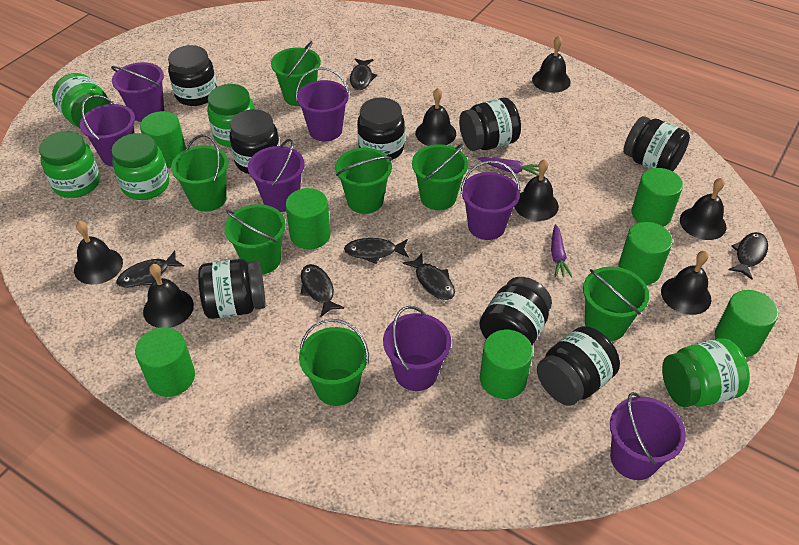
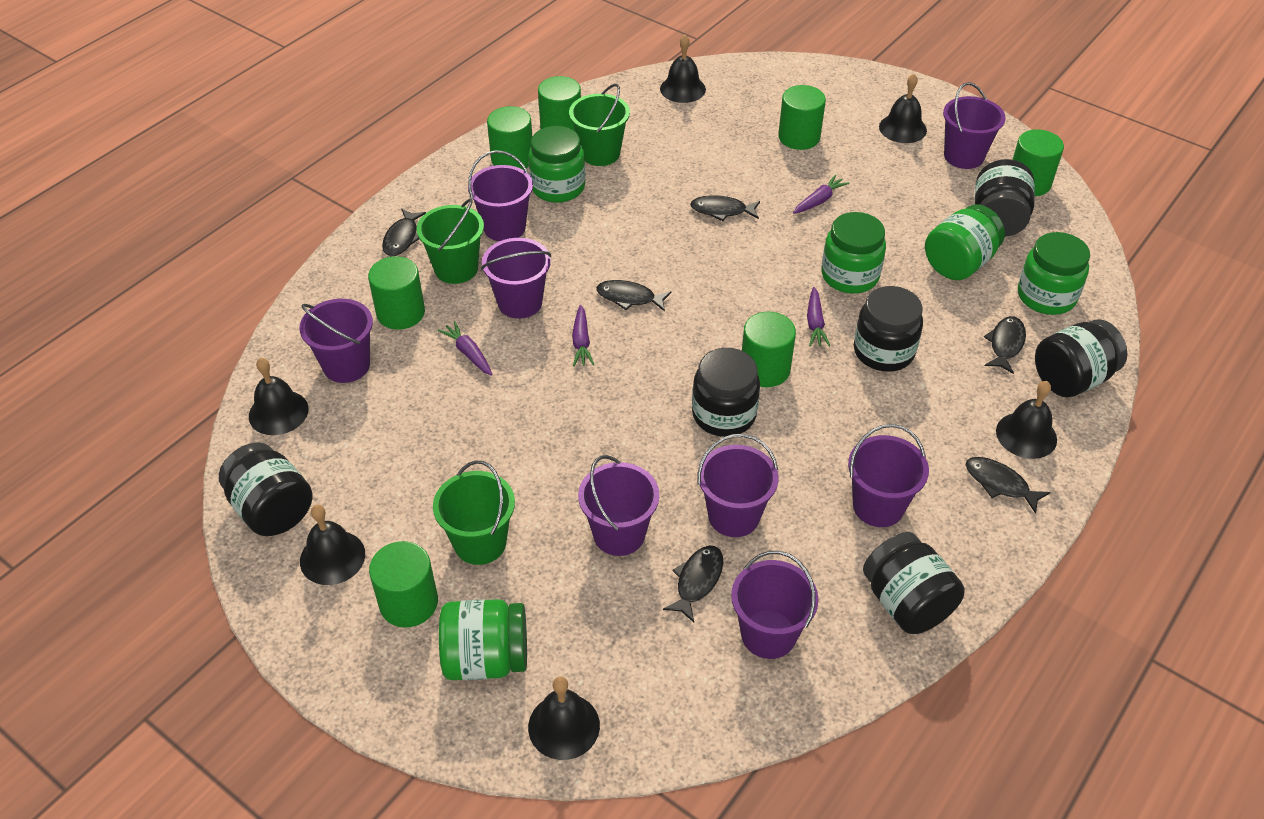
black bell: [74,221,123,285] [143,264,194,328] [416,88,456,146] [515,159,559,221] [532,36,571,93] [661,251,711,315] [680,178,726,240] = 7 -> [249,358,308,435] [300,505,365,585] [528,677,600,760] [660,35,706,103] [879,74,927,143] [996,381,1057,459] = 6
black jar: [168,45,217,106] [198,259,266,319] [230,109,280,174] [357,97,405,160] [459,97,521,151] [479,277,552,346] [537,326,620,406] [623,116,690,171] = 8 -> [219,442,313,536] [692,348,760,437] [854,286,923,372] [863,532,965,634] [974,159,1035,236] [1035,319,1127,397] = 6
green bucket: [171,134,229,212] [224,204,286,274] [271,41,321,106] [299,319,369,406] [335,148,392,214] [412,144,468,210] [583,267,649,341] = 7 -> [416,198,484,284] [433,460,515,565] [569,84,630,166] = 3
purple bucket: [80,95,135,167] [111,62,164,122] [248,139,304,212] [296,68,349,141] [383,306,451,391] [461,161,520,240] [610,392,686,480] = 7 -> [299,299,373,383] [468,150,533,241] [481,238,551,319] [578,455,659,556] [698,434,778,537] [731,551,818,659] [848,424,929,527] [943,82,1006,169] = 8
purple carrot: [478,157,539,176] [551,224,572,278] = 2 -> [438,321,493,375] [572,305,594,366] [793,175,849,214] [807,287,830,347] = 4

